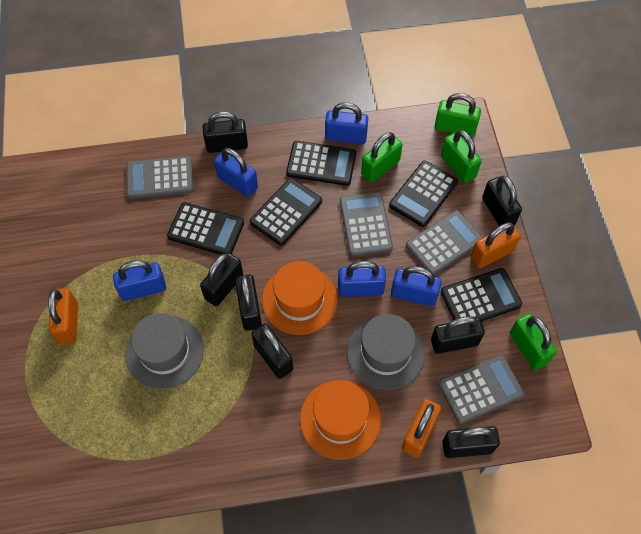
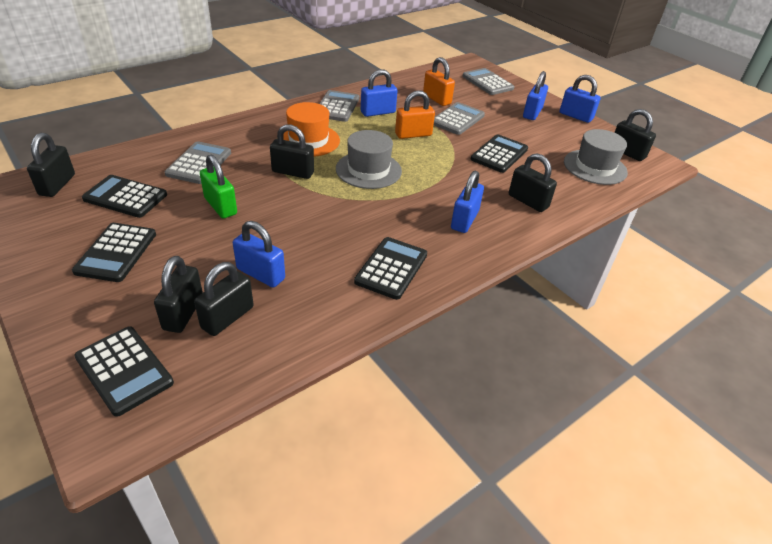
black padlock: [200,253,243,306] [203,111,248,153] [235,275,262,331] [252,324,293,379] [431,316,485,354] [442,426,500,458] [482,175,522,226] = 7 -> [27,133,75,197] [154,256,203,333] [194,262,254,336] [270,124,314,179] [509,153,557,212] [614,109,656,161] = 6
green padlock: [361,132,403,183] [435,93,481,137] [441,130,482,183] [510,314,557,370] = 4 -> [200,155,237,218] = 1
orange hat: [262,261,337,335] [300,380,381,460] = 2 -> [283,102,340,157] = 1
orange padlock: [48,288,78,344] [402,399,441,457] [471,222,521,268] = 3 -> [395,90,435,139] [423,57,455,106] = 2

